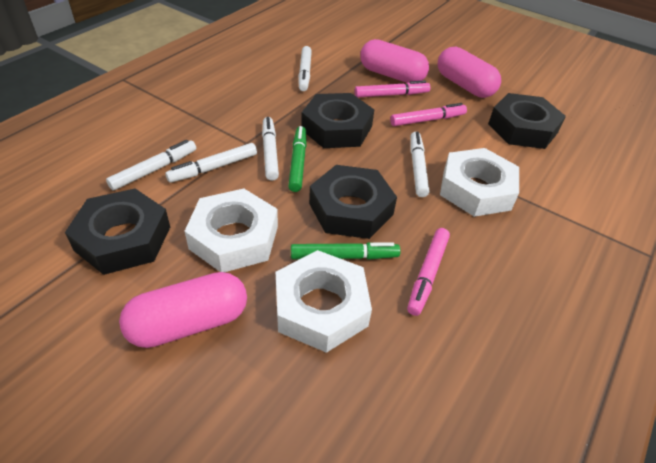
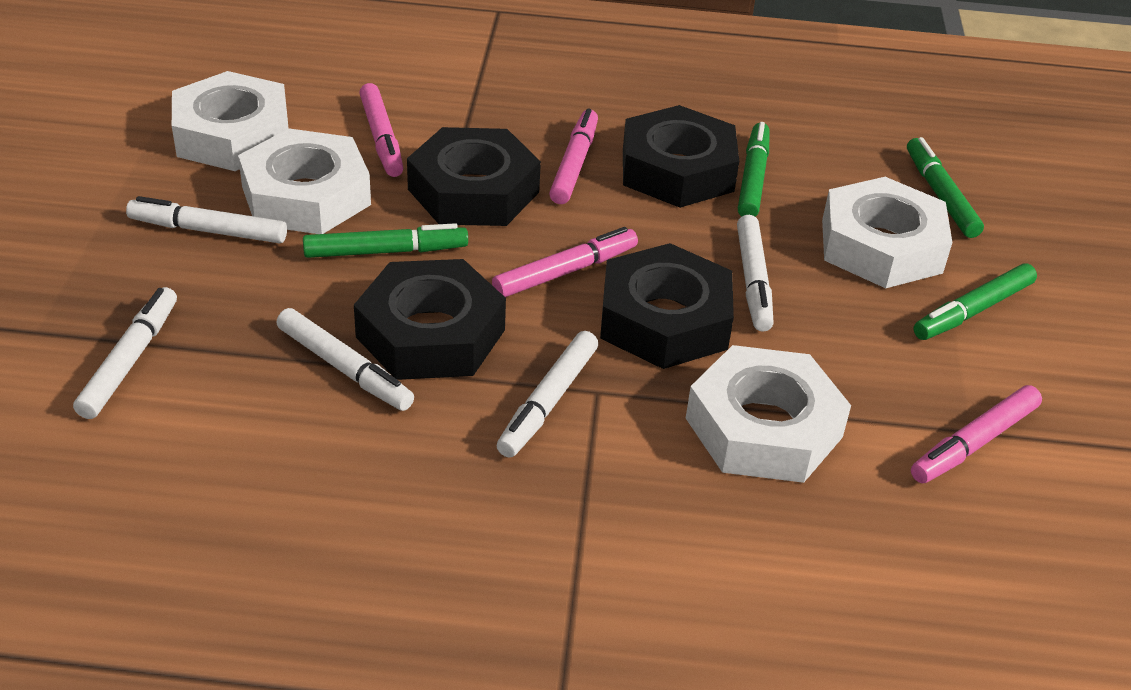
green marker: [288,126,307,192] [291,242,401,260] = 2 -> [303,223,468,258] [738,122,770,217] [907,137,984,238] [913,263,1037,340] = 4
pink capsule: [119,272,247,348] [360,39,429,83] [438,47,501,98] = 3 -> none = 0
pink marker: [355,81,430,98] [390,103,467,126] [407,228,450,316] = 3 -> [359,83,403,177] [492,227,638,297] [549,108,598,204] [911,385,1042,483] = 4
white nut: [185,188,278,272] [276,250,372,353] [440,148,519,217] = 3 -> [172,71,289,171] [238,128,371,234] [686,345,851,483] [822,177,952,288] = 4

